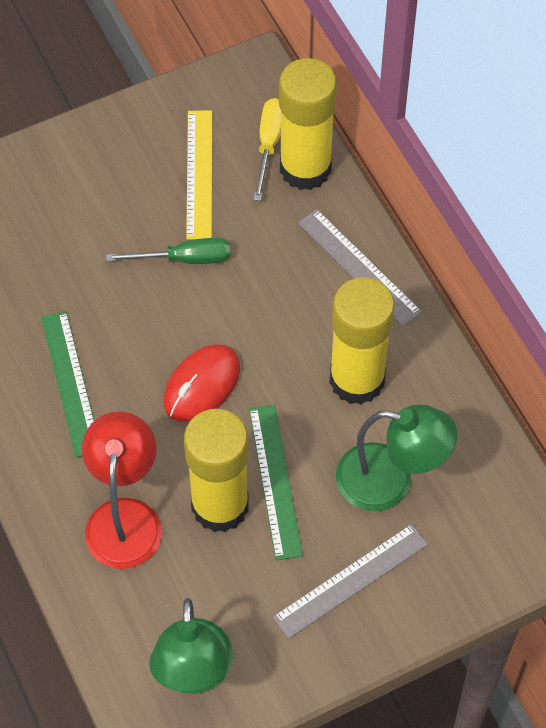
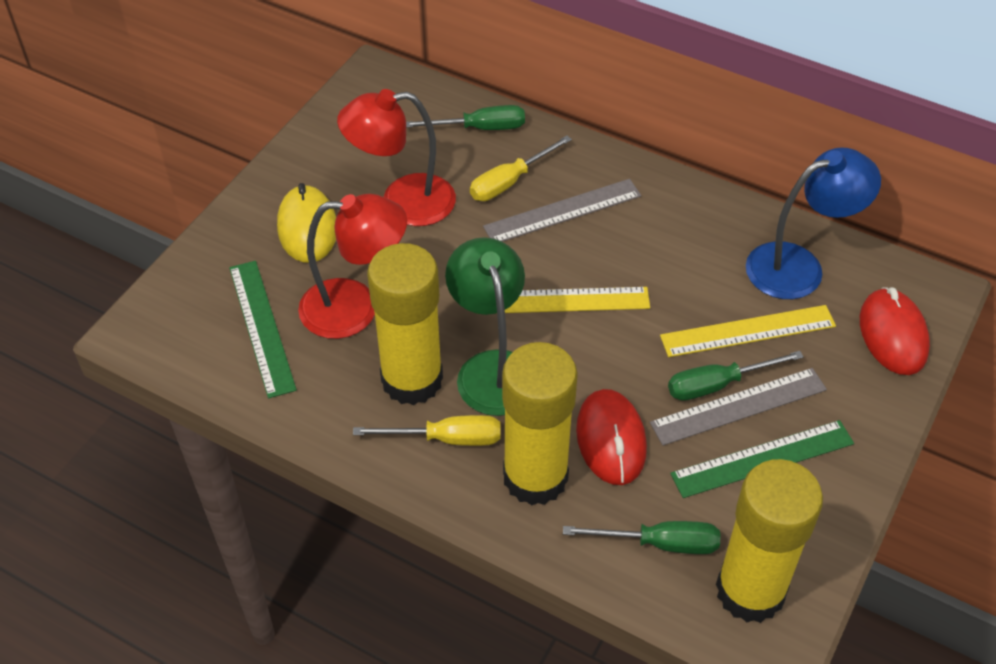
blue lamp: none = 0 -> [746,147,881,299] = 1
green lamp: [149,598,233,694] [336,405,458,511] = 2 -> [445,237,525,416] = 1
green screwdriver: [106,238,230,264] = 1 -> [406,105,525,130] [563,521,720,554] [668,351,804,401] = 3
red lamp: [82,411,162,569] = 1 -> [298,194,407,339] [337,89,456,226] = 2
red mouse: [163,344,240,422] = 1 -> [576,389,647,485] [860,287,930,375] = 2
yellow mouse: none = 0 -> [277,183,336,263] = 1
yellow ruler: [186,110,212,240] = 1 -> [505,287,650,313] [660,305,836,357] = 2
yellow screwdriver: [253,98,281,201] = 1 -> [353,415,501,446] [470,136,572,201] = 2

